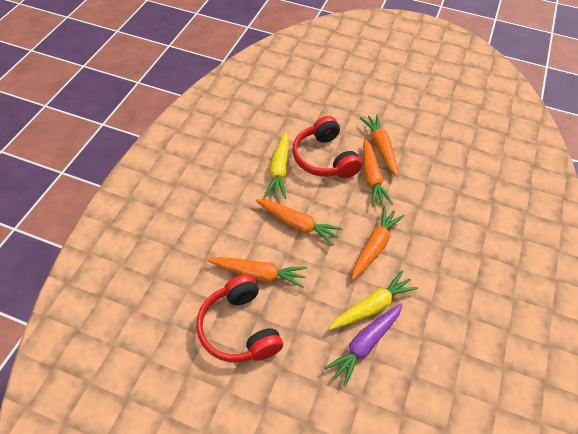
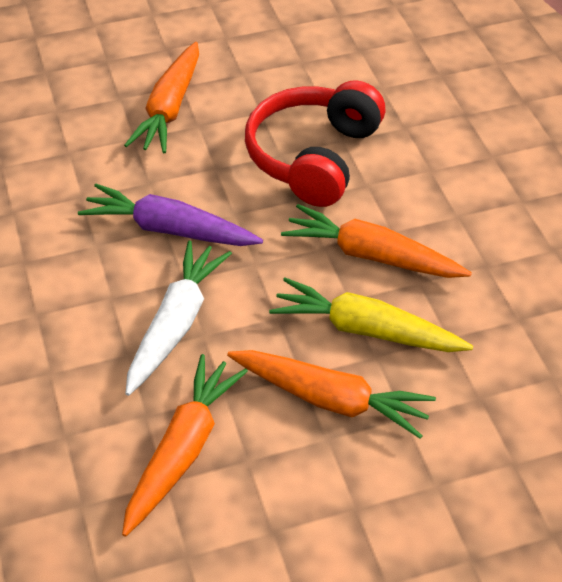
orange carrot: [208,257,307,288] [256,199,343,246] [352,206,404,280] [360,114,398,177] [363,139,393,207] = 5 -> [122,354,248,537] [124,42,199,153] [227,350,436,439] [281,204,472,278] = 4
red headphones: [196,274,283,362] [293,116,362,179] = 2 -> [245,80,386,207] = 1
white carrot: none = 0 -> [125,241,232,396] = 1
yellow carrot: [264,132,289,199] [328,270,418,330] = 2 -> [269,278,473,352] = 1

